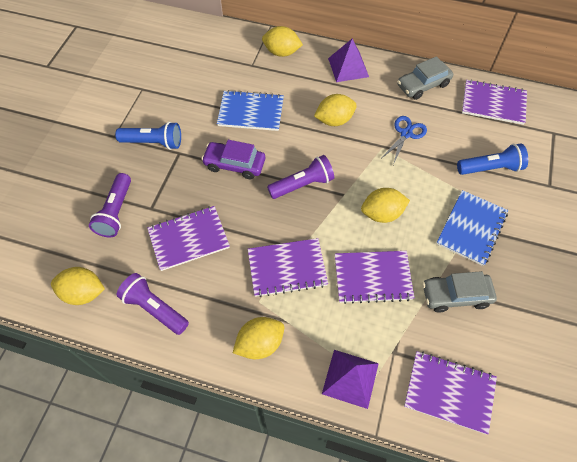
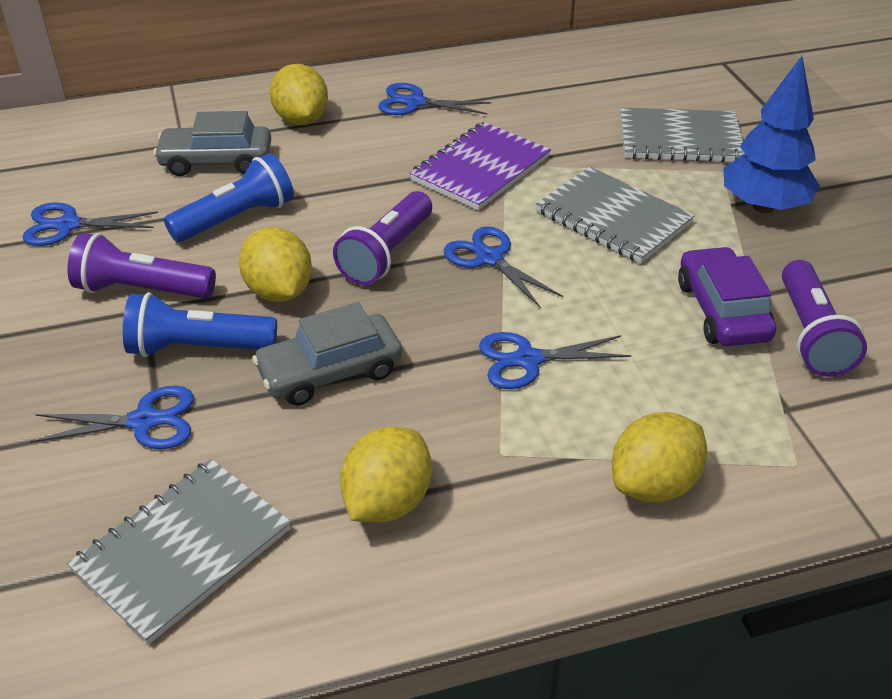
blue notebook: [217,90,284,131] [436,190,508,266] = 2 -> none = 0
blue scissors: [382,116,427,165] = 1 -> [22,202,158,246] [30,386,194,449] [378,83,491,115] [444,226,563,308] [479,332,631,389] = 5
blue tree: none = 0 -> [723,56,820,213] = 1
grey notebook: none = 0 -> [67,459,291,644] [536,167,695,263] [620,108,745,162] = 3
purple notebook: [147,206,230,271] [248,238,328,297] [335,251,415,304] [404,351,497,434] [462,79,527,125] = 5 -> [410,122,551,210] = 1
purple pyramid: [322,350,379,409] [328,39,369,82] = 2 -> none = 0
yellow lemon: [51,267,105,305] [233,317,284,359] [262,26,303,57] [314,94,357,126] [361,188,410,223] = 5 -> [239,227,312,302] [270,64,328,125] [340,427,432,523] [612,412,707,503] = 4

